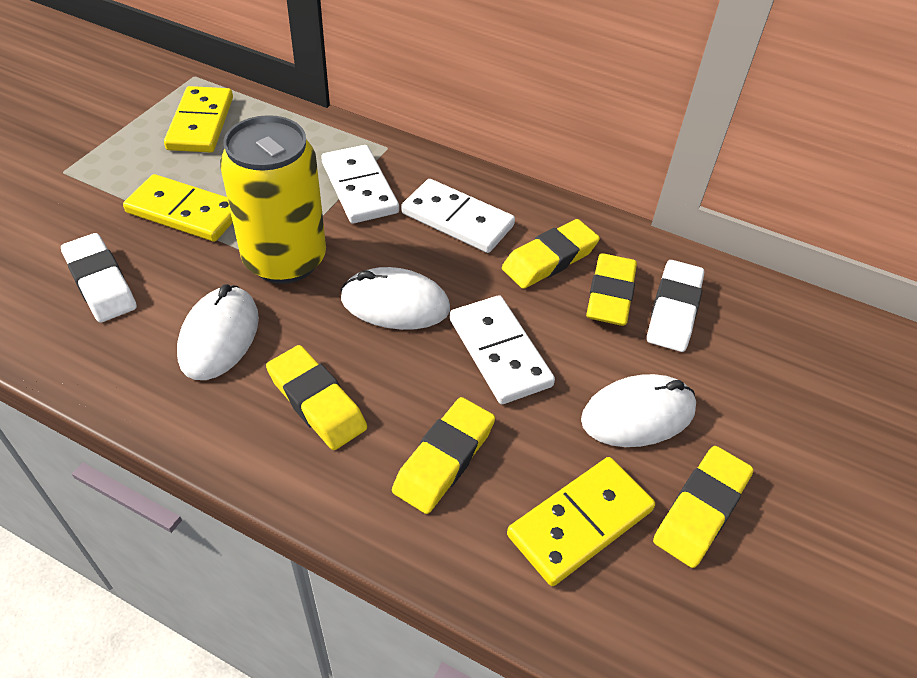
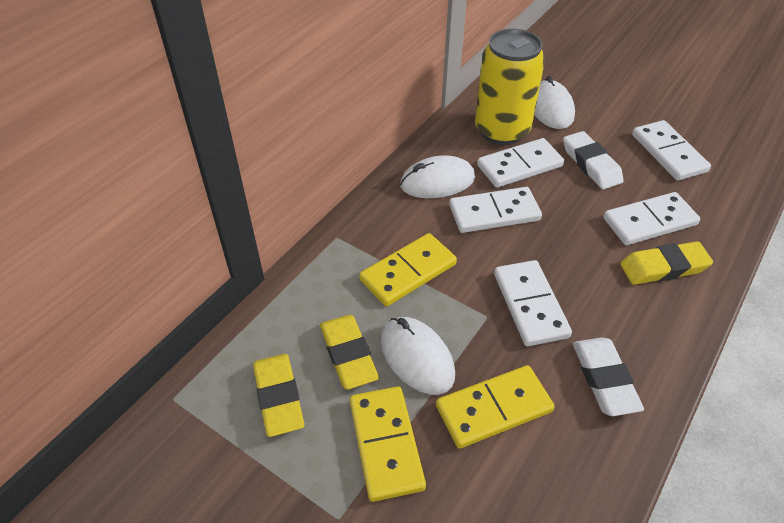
white domino: [321,145,399,223] [401,179,515,253] [450,295,555,404] = 3 -> [449,187,542,233] [477,138,564,188] [494,260,572,346] [603,192,700,245] [632,120,711,181] = 5
yellow eraser: [266,345,367,450] [392,397,495,514] [502,219,600,289] [586,253,637,326] [653,446,753,568] = 5 -> [253,354,304,437] [320,315,379,390] [620,242,713,285] = 3

